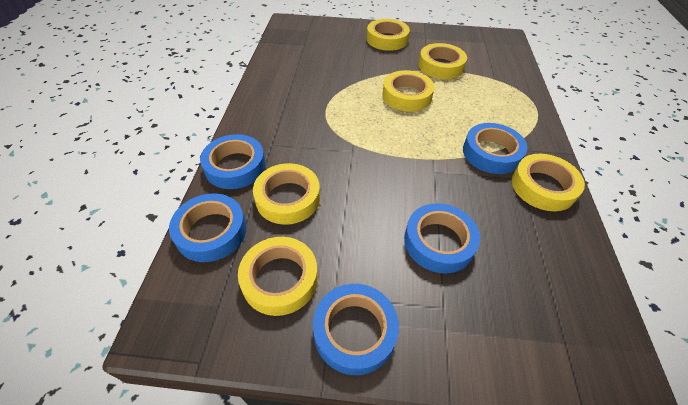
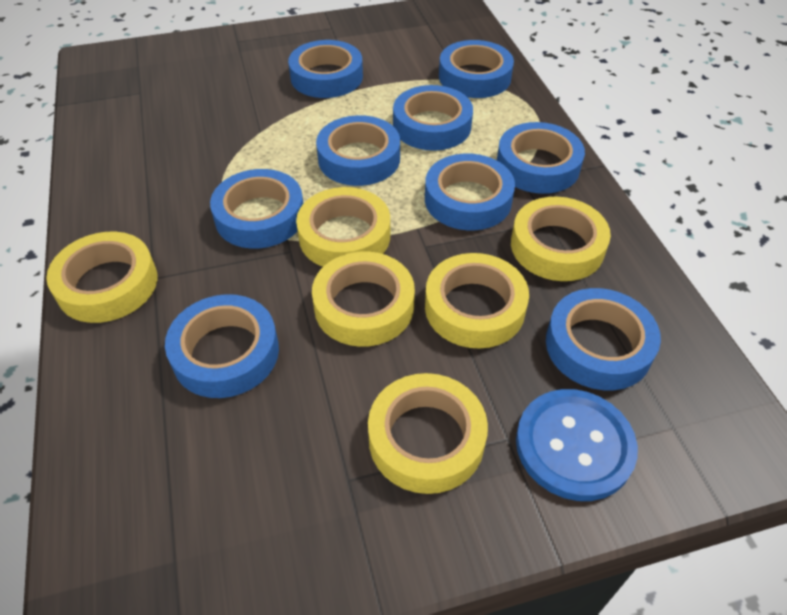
blue button: none = 0 -> [516,389,638,501] = 1
blue tape: [169,193,247,262] [200,134,266,189] [313,284,399,375] [404,203,480,273] [463,123,527,174] = 5 -> [165,294,279,398] [210,169,304,249] [288,40,363,98] [316,115,400,186] [393,85,473,151] [425,154,515,230] [439,40,514,98] [497,122,585,194] [546,288,661,390] = 9

